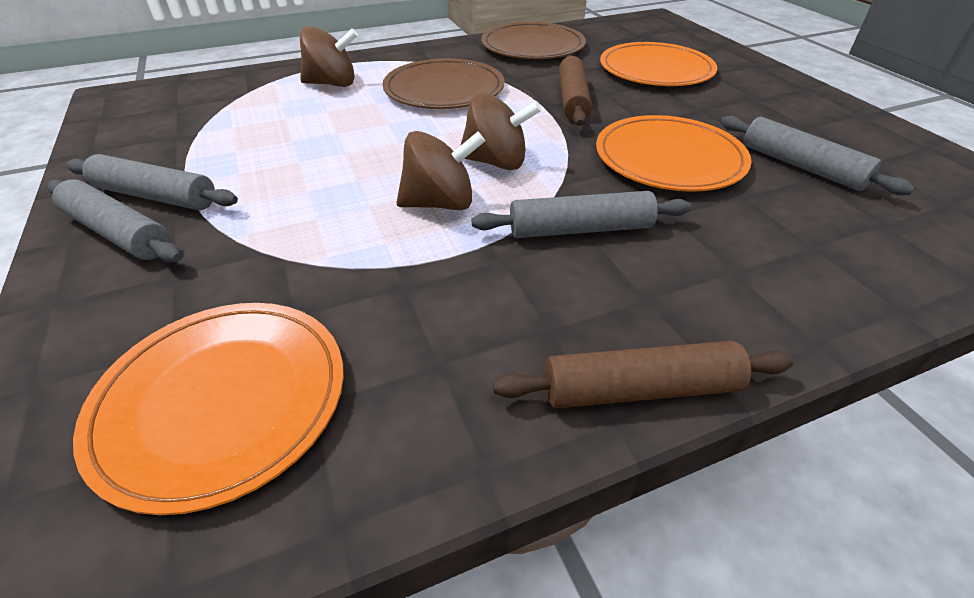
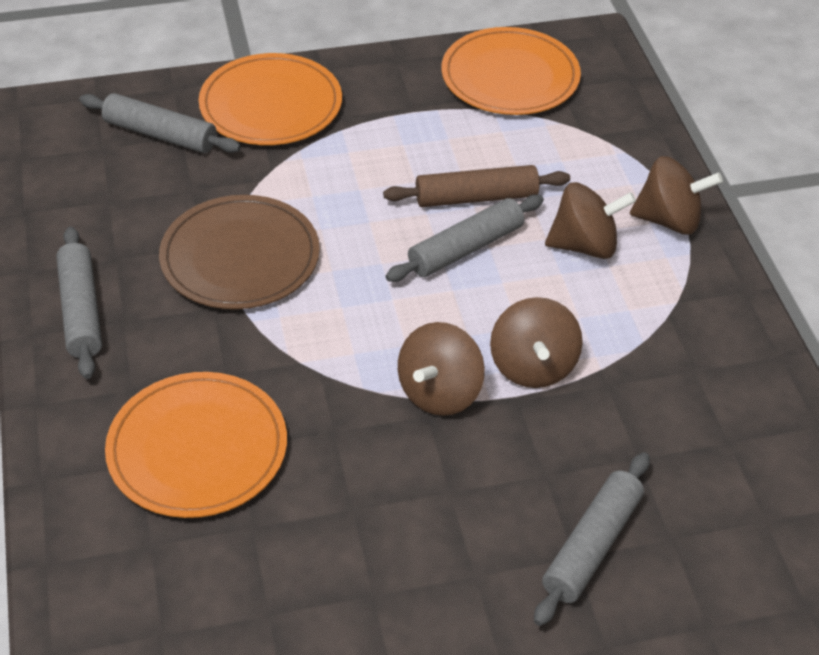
brown plate: [382,58,505,109] [481,22,586,59] = 2 -> [159,195,320,309] = 1
brown rolling pin: [493,341,794,408] [559,55,592,126] = 2 -> [383,165,570,207] = 1
brown spinning top: [300,26,358,87] [397,131,485,210] [460,92,542,170] = 3 -> [398,322,485,416] [490,297,583,388] [545,182,636,259] [630,156,723,235] = 4

